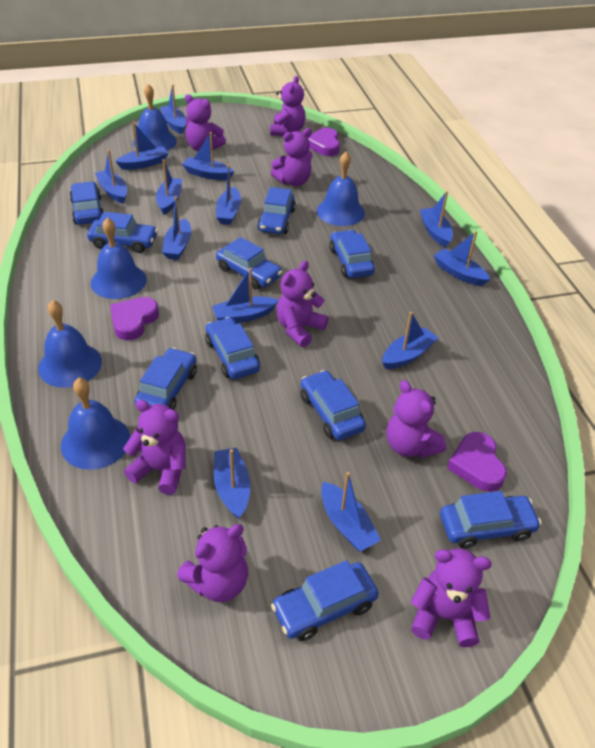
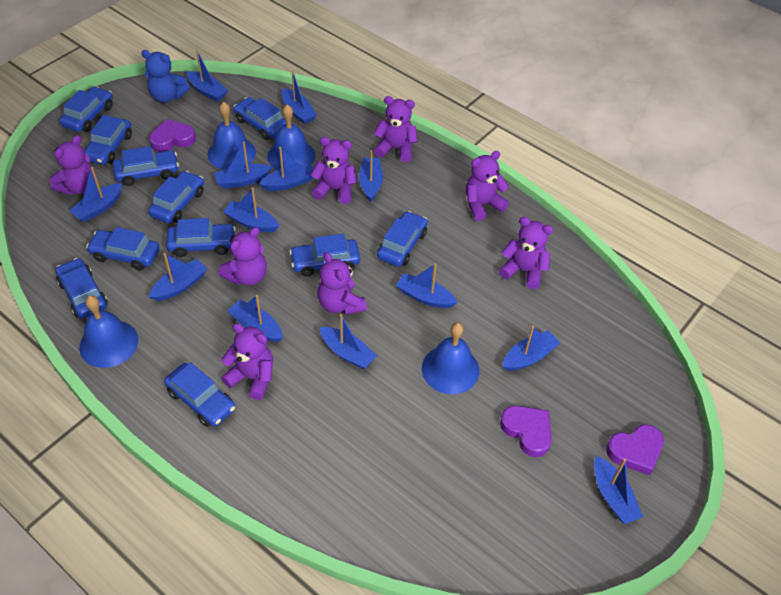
blue bell: [38,300,102,388] [61,378,130,470] [91,218,147,299] [133,84,177,151] [317,152,365,226] = 5 -> [79,295,138,368] [207,102,256,170] [267,105,315,170] [422,323,479,394] = 4
blue car: [69,182,104,225] [87,212,158,253] [134,348,197,410] [205,317,260,379] [216,237,282,289] [257,187,296,234] [271,560,379,641] [300,370,366,440] [329,230,375,278] [440,491,541,549] = 10 -> [55,258,108,319] [59,86,113,132] [84,115,132,165] [86,227,160,270] [113,146,179,186] [148,171,204,223] [164,363,235,427] [166,218,236,257] [233,97,286,140] [289,234,360,277] [377,211,428,267] = 11
blue teddy bear: none = 0 -> [141,50,190,103] = 1

